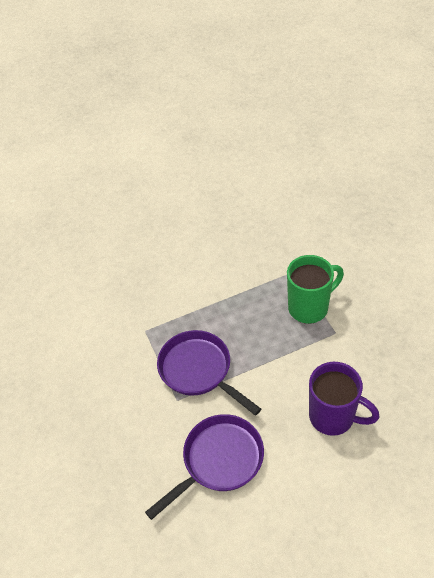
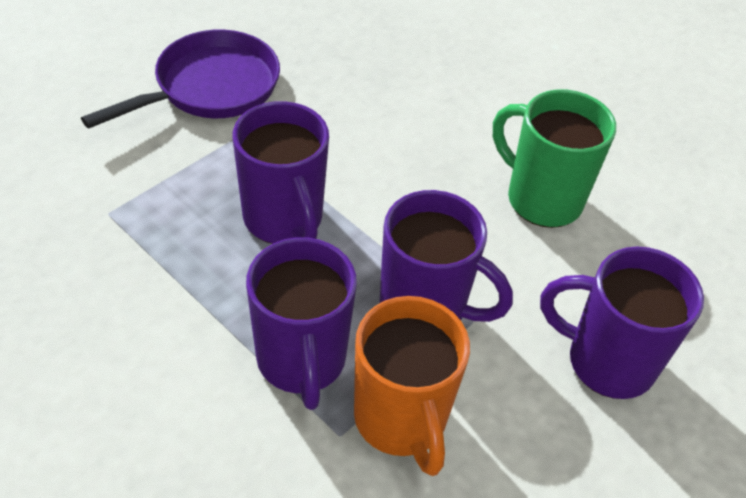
orange mug: none = 0 -> [354,296,470,476] = 1
purple mug: [309,362,379,436] = 1 -> [233,101,329,244] [246,237,357,410] [380,190,513,322] [540,247,704,399] = 4
purple pan: [145,414,264,520] [157,330,261,416] = 2 -> [81,30,280,128] = 1

